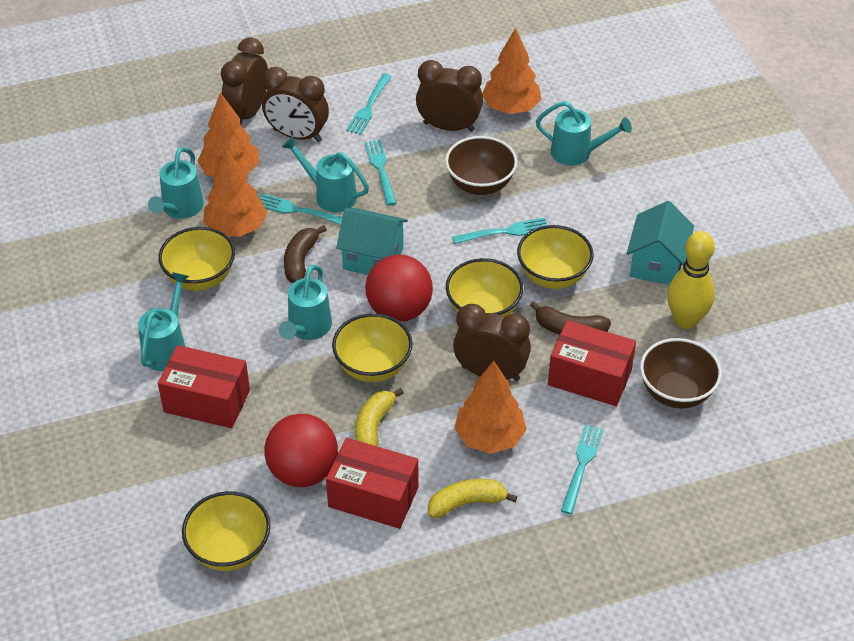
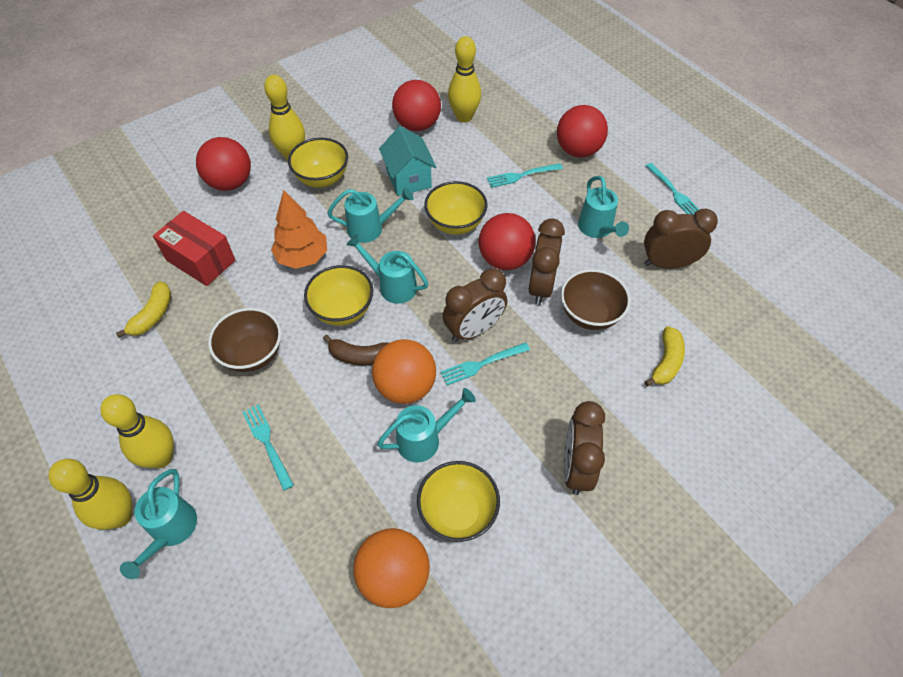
brown banana: [284,225,327,283] [530,301,611,335] = 2 -> [323,335,389,366] = 1
orange ball: none = 0 -> [353,528,430,608] [372,339,436,404] = 2
orange tree: [197,92,259,177] [203,149,267,237] [454,361,527,454] [482,28,541,114] = 4 -> [271,190,327,269] = 1
red ball: [264,414,338,487] [365,254,433,322] = 2 -> [196,137,251,191] [392,80,441,131] [479,213,536,270] [557,105,608,157] = 4
red box: [158,345,250,428] [326,438,419,529] [548,320,636,406] = 3 -> [153,211,235,286] = 1
turquoise fork: [260,194,343,225] [346,74,392,135] [365,139,396,206] [452,217,547,244] [561,424,604,514] = 5 -> [243,404,294,491] [440,342,530,385] [487,163,563,188] [646,163,700,215] = 4
turquoise house: [336,208,408,275] [627,201,694,285] = 2 -> [379,126,436,196] = 1
yellow bowl: [158,227,235,291] [182,491,271,571] [332,313,412,382] [446,258,523,317] [517,225,593,289] = 5 -> [288,138,348,188] [304,265,373,326] [417,461,500,542] [424,181,488,235] = 4
yellow bowling pin: [667,231,715,329] = 1 -> [48,459,132,530] [100,394,174,468] [264,75,305,160] [448,36,481,122] = 4

